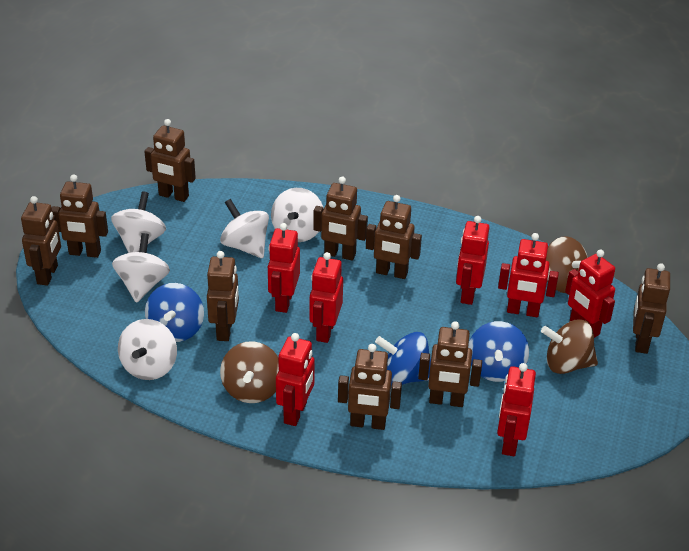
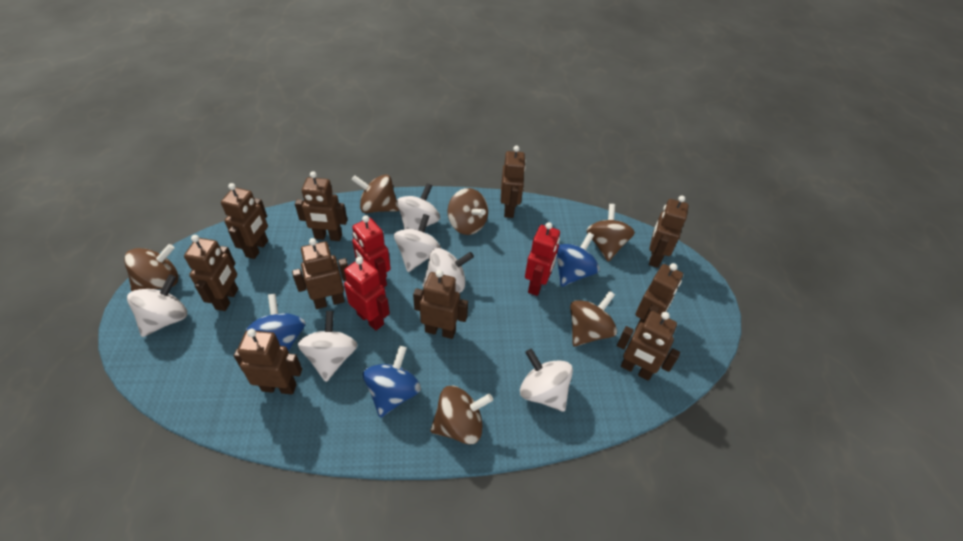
brown robot: [21,196,61,286] [52,174,108,258] [144,119,196,202] [207,251,239,341] [313,177,368,260] [338,344,402,430] [366,195,422,279] [418,321,482,407] [633,263,670,354] = 9 -> [184,235,238,311] [221,183,268,259] [234,329,302,394] [292,238,348,309] [295,171,347,241] [413,270,468,339] [501,146,526,218] [617,311,680,381] [635,263,683,330] [649,196,689,268] = 10
brown spinning top: [220,341,279,403] [541,319,598,374] [546,236,588,293] = 3 -> [124,244,178,291] [351,174,399,213] [430,386,493,444] [447,188,488,235] [570,291,617,346] [586,204,635,262] = 6
red robot: [268,223,300,313] [276,333,315,426] [309,252,343,343] [456,216,489,305] [497,363,536,456] [498,233,559,317] [565,250,615,338] = 7 -> [344,257,390,331] [352,215,391,287] [525,222,560,296] = 3
white spinning top: [111,191,166,253] [112,233,170,303] [118,319,177,380] [220,199,269,258] [271,188,324,242] = 5 -> [127,274,187,337] [298,311,358,382] [394,214,441,272] [397,183,440,230] [422,248,474,293] [520,349,573,412] = 6

